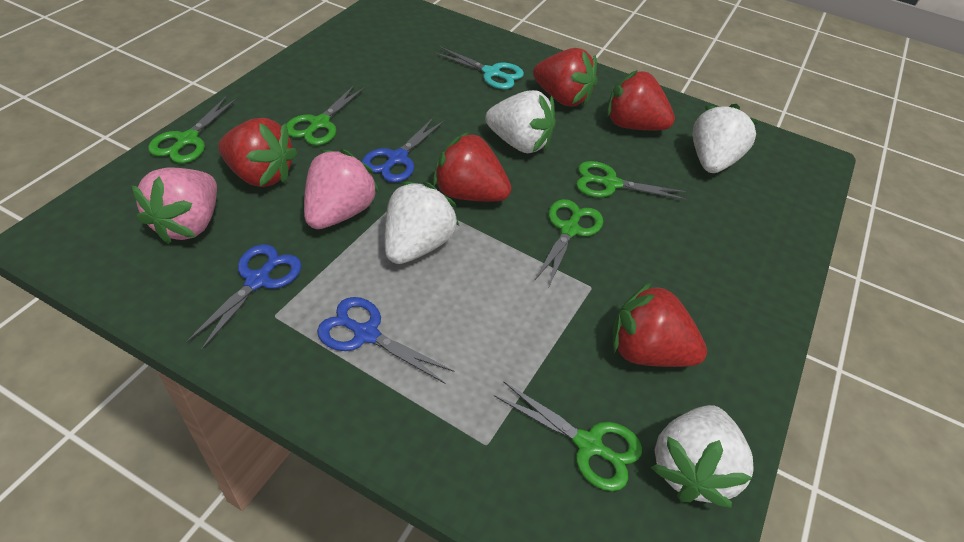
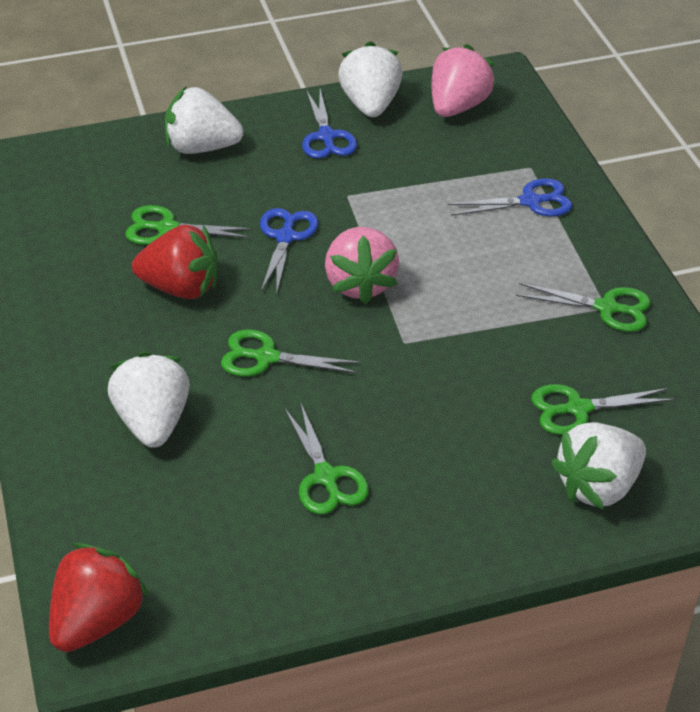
red strawberry: [218,118,297,187] [433,132,511,201] [533,48,597,107] [607,70,675,130] [612,282,707,367] = 5 -> [49,543,149,652] [132,225,218,299] = 2
turquoise scissors: [433,46,524,89] = 1 -> none = 0

